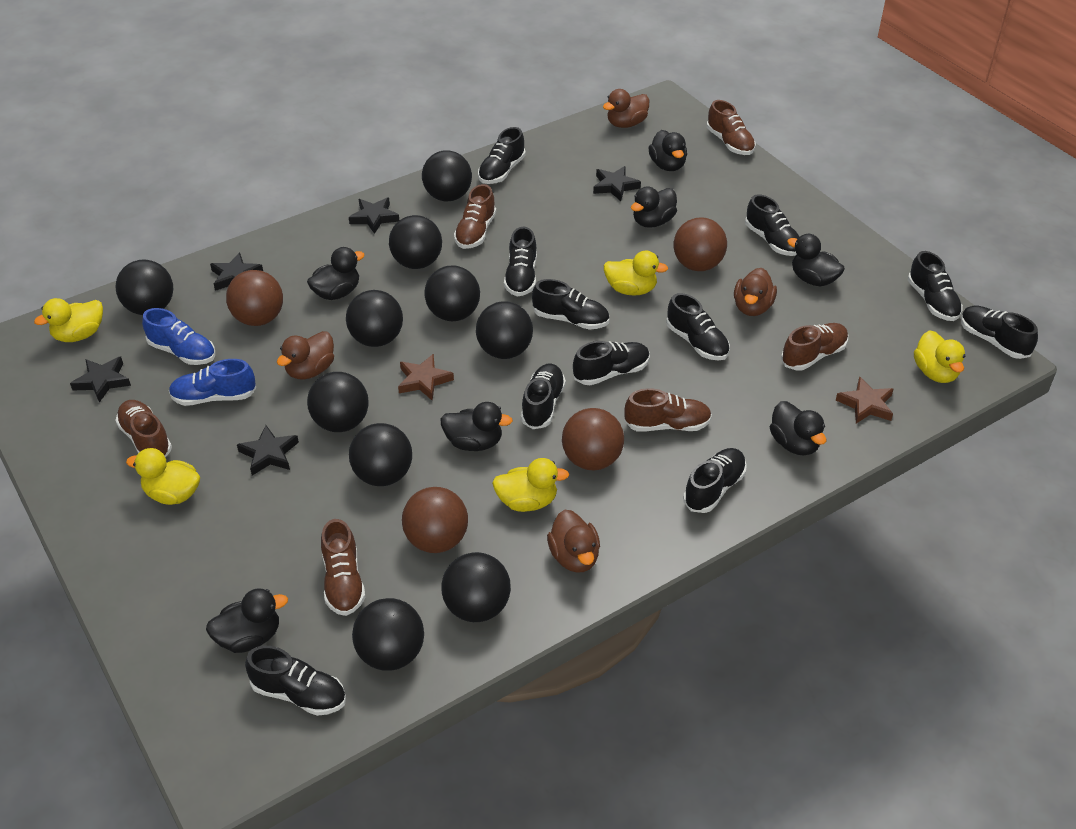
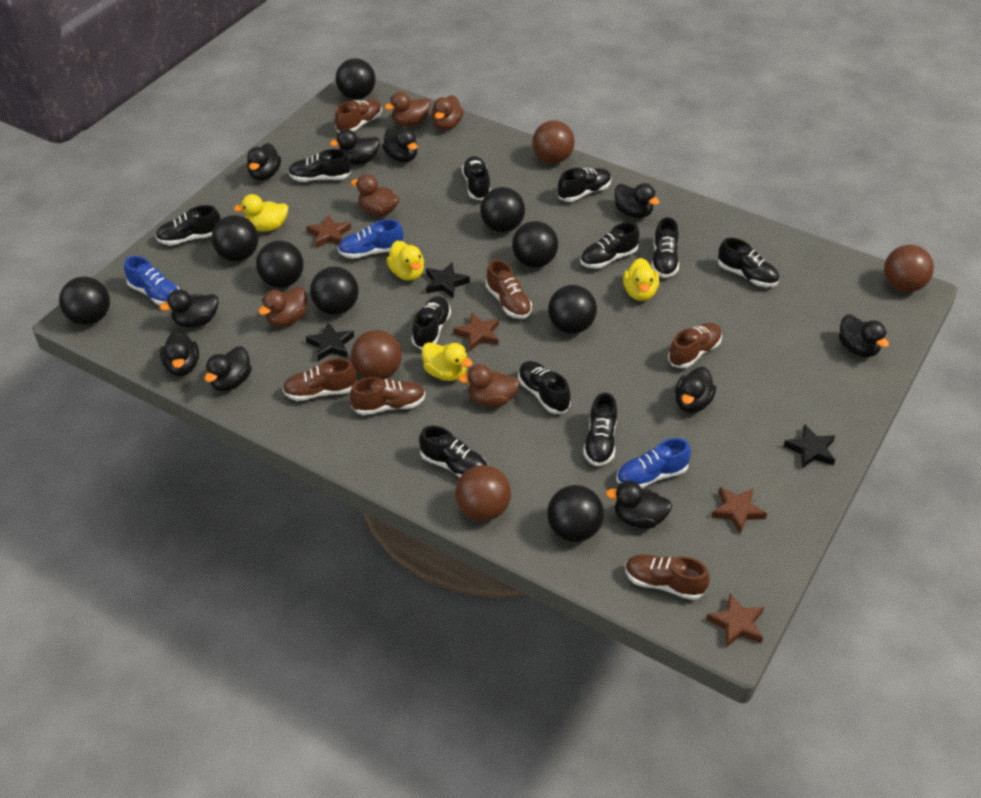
black ball: [115,260,173,315] [307,372,369,432] [346,290,403,347] [349,423,412,486] [352,598,424,671] [389,215,442,269] [422,151,472,201] [424,266,480,321] [441,552,511,622] [476,301,533,359] = 10 -> [59,277,110,325] [211,215,259,262] [256,240,304,288] [310,266,359,315] [336,58,376,100] [480,187,525,232] [512,221,558,268] [547,485,604,542] [548,285,597,334] = 9
black duck: [206,588,288,653] [307,247,365,300] [440,402,513,451] [631,186,677,228] [648,130,687,171] [770,401,827,455] [787,234,845,286] = 7 -> [160,289,218,328] [160,330,199,376] [205,346,252,391] [247,143,281,181] [330,129,380,165] [382,128,417,162] [606,481,672,529] [614,183,659,218] [675,367,716,413] [839,314,889,357] = 10
black star: [70,357,131,403] [210,252,263,291] [237,425,299,476] [349,197,399,234] [593,166,641,201] = 5 -> [306,322,354,361] [426,262,470,299] [784,424,835,469] = 3
blue shoe: [142,308,215,365] [169,359,256,406] = 2 -> [124,256,179,305] [338,219,404,259] [617,438,691,489] = 3
brown duck: [277,331,334,379] [547,510,600,573] [603,89,650,128] [734,268,777,316] = 4 -> [258,287,307,327] [351,174,399,216] [385,92,431,126] [431,95,464,130] [458,364,520,407] = 5
brown star: [398,354,454,400] [836,376,893,424] = 2 -> [307,215,351,248] [453,312,499,351] [706,593,764,647] [711,487,767,534] = 4
yellow duck: [34,298,103,342] [126,448,200,505] [492,458,569,512] [604,250,668,296] [914,330,965,383] = 5 -> [234,194,288,232] [386,241,424,281] [422,342,473,381] [623,258,659,301] = 4

